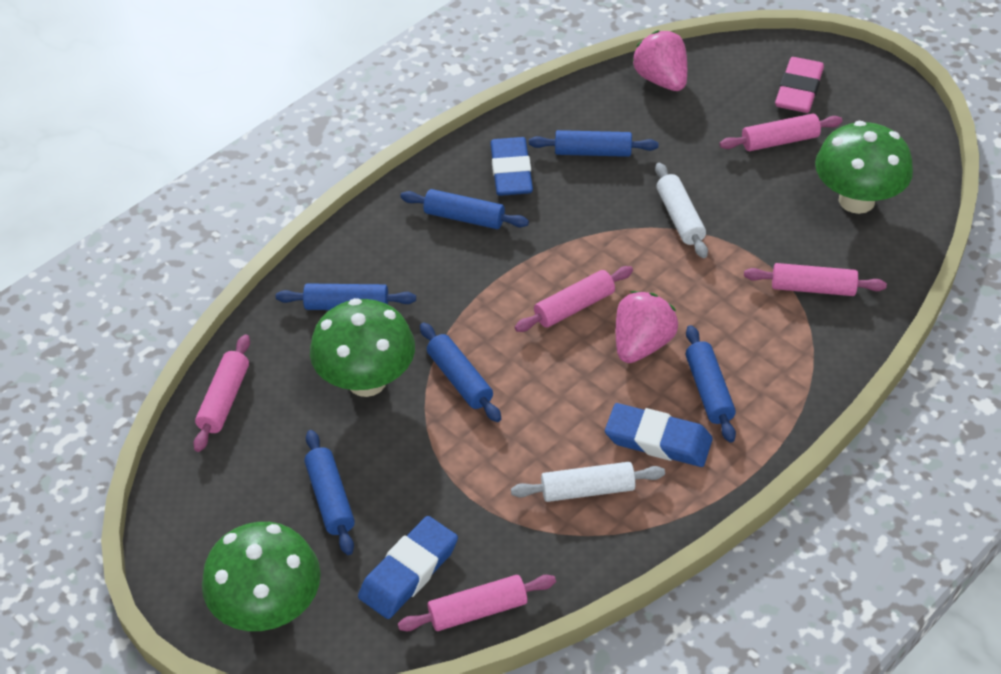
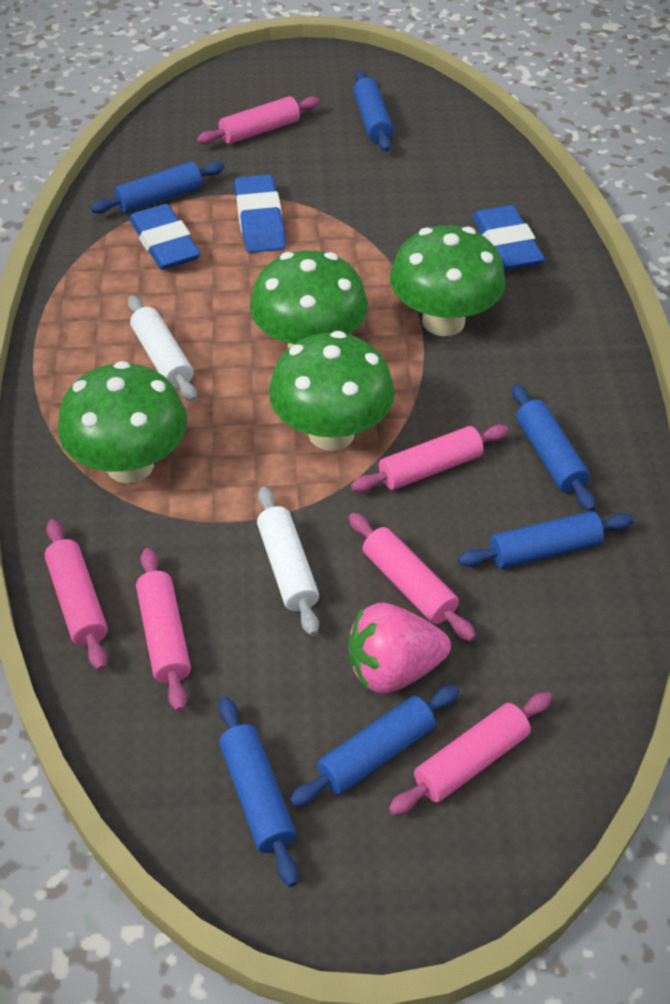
green mushroom: [202,522,321,631] [310,298,415,397] [815,121,913,214] = 3 -> [58,361,187,483] [250,250,368,348] [269,331,395,451] [390,226,506,336] = 4
pink eraser: [775,57,824,113] = 1 -> none = 0
pink rolling pin: [193,335,250,452] [398,575,556,631] [515,266,633,332] [719,113,842,151] [744,263,887,296] = 5 -> [45,519,108,671] [136,548,191,712] [197,96,320,144] [349,513,476,642] [351,425,509,492] [389,692,552,816] = 6
pink strawberry: [616,291,678,363] [632,31,687,91] = 2 -> [348,603,451,694] = 1

